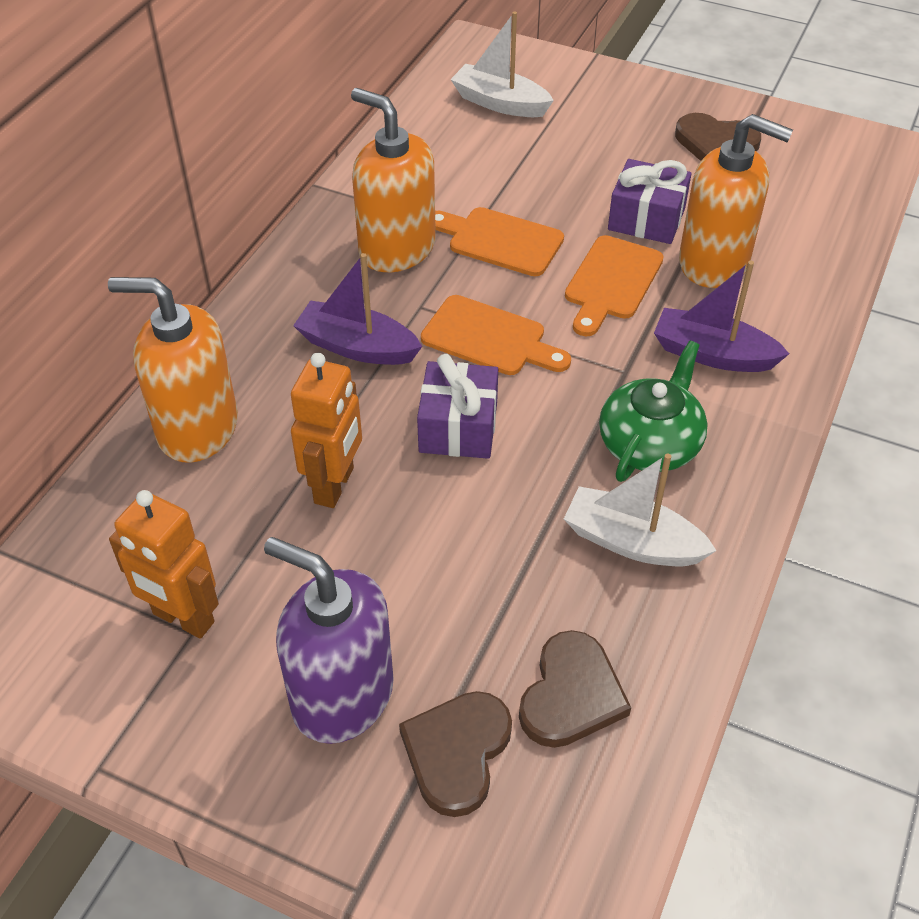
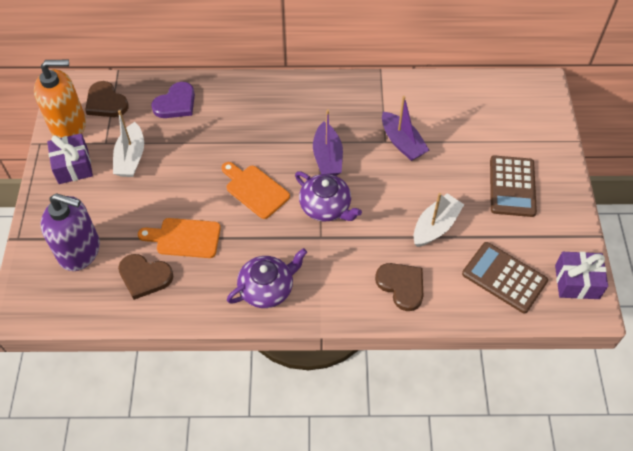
brown calculator: none = 0 -> [462,242,548,313] [490,155,537,217] = 2
green teapot: [599,341,708,482] = 1 -> none = 0
orange cutting board: [421,295,571,375] [435,207,564,276] [565,235,664,336] = 3 -> [138,218,221,258] [221,162,290,219] = 2
orange robot: [109,490,219,639] [291,353,362,508] = 2 -> none = 0
orange soap dispenser: [108,277,238,463] [351,88,436,272] [679,114,793,288] = 3 -> [34,60,86,138] = 1
purple heart: none = 0 -> [151,82,195,118] = 1
purple teapot: none = 0 -> [227,248,307,308] [295,172,362,221] = 2

